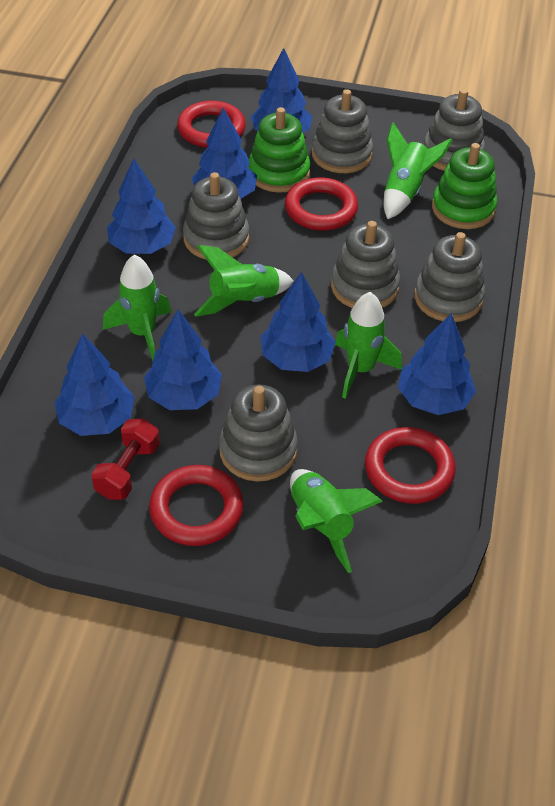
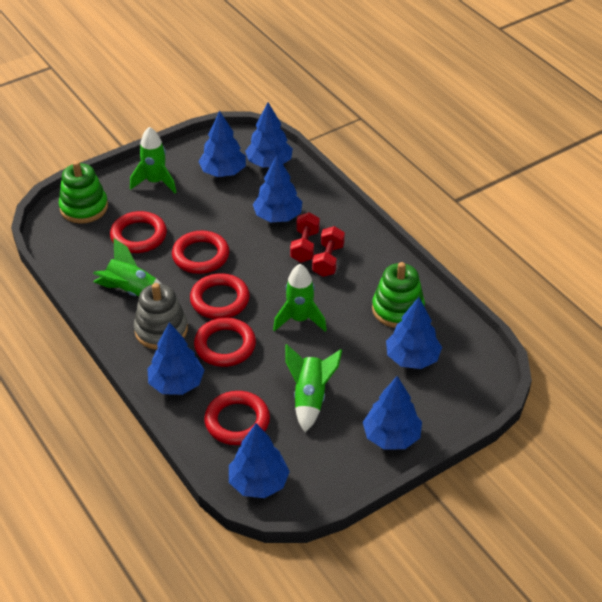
green rocket: [103,255,171,361] [194,245,293,317] [290,469,383,573] [335,292,402,399] [384,122,452,219] = 5 -> [93,238,161,296] [130,127,176,193] [273,264,327,332] [285,344,342,432] = 4
grey stacking toy: [183,172,249,260] [219,384,298,482] [312,89,373,173] [331,221,400,308] [414,232,485,322] [424,89,485,171] = 6 -> [134,283,188,350] = 1
red dumbbell: [91,418,160,500] = 1 -> [290,212,320,262] [312,226,345,277] = 2
red ring: [149,465,243,546] [177,100,246,148] [285,177,358,231] [365,427,456,504] = 4 -> [110,211,167,253] [172,231,229,274] [190,273,250,319] [194,318,256,367] [204,391,270,445] = 5

